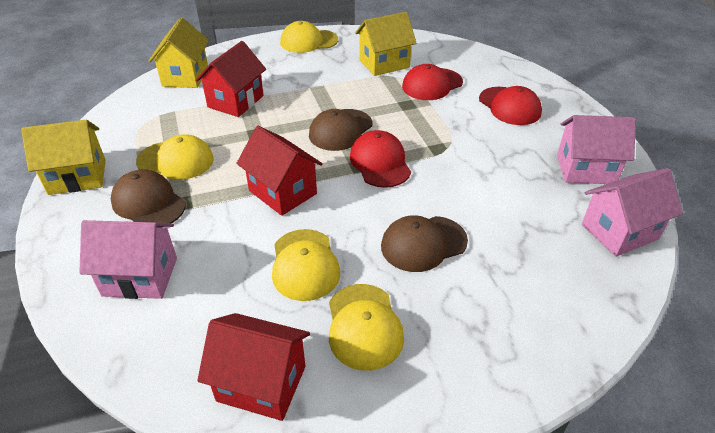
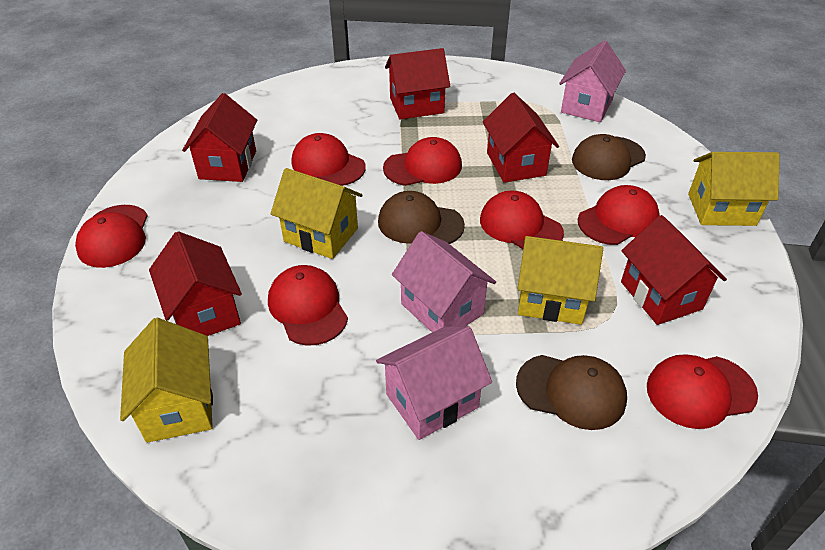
red cap: [350,130,411,188] [402,64,463,100] [479,86,542,125] = 3 -> [75,205,148,268] [268,265,348,346] [292,133,366,186] [383,137,462,186] [480,190,564,249] [578,185,659,245] [647,354,758,429] = 7
red house: [195,41,266,117] [197,313,310,421] [236,126,322,216] = 3 -> [149,231,242,336] [182,93,257,182] [385,48,450,119] [483,93,559,183] [621,215,727,325] = 5
yellow cap: [136,135,214,180] [272,229,340,301] [280,21,338,53] [329,284,404,371] = 4 -> none = 0
yellow house: [21,120,106,195] [149,17,209,88] [355,12,417,76] = 3 -> [120,318,213,443] [270,168,363,259] [518,236,603,325] [688,152,780,226] = 4

